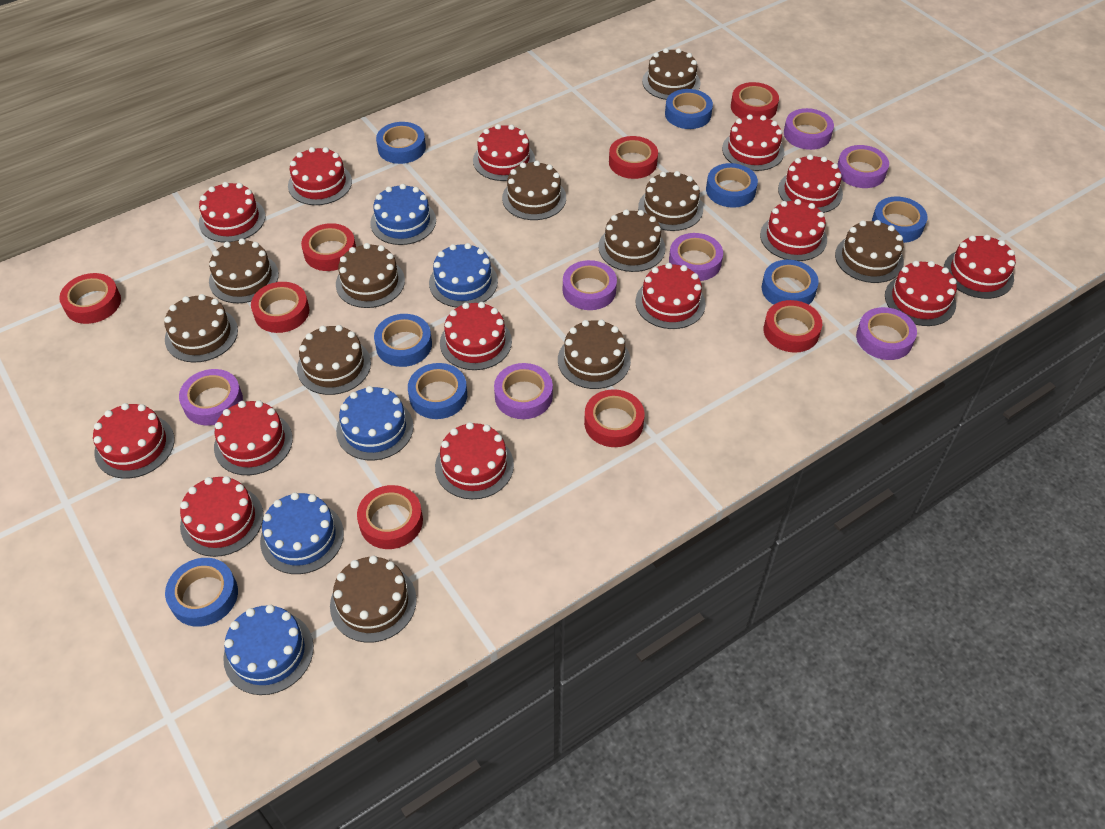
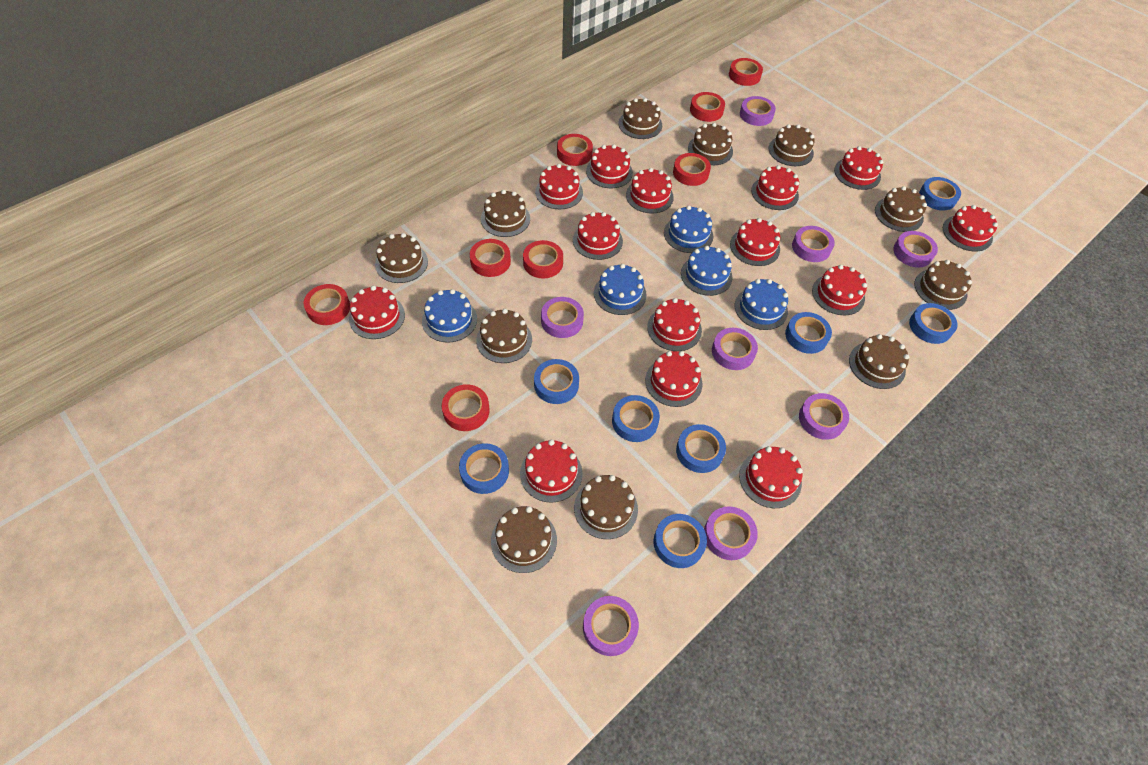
purple tape: [179,369,243,426] [494,363,553,419] [563,260,617,310] [669,233,723,281] [784,108,834,150] [837,145,889,188] [856,307,917,360] = 7 -> [541,297,584,338] [583,596,639,656] [704,506,758,560] [712,328,758,370] [740,96,776,126] [792,226,835,262] [799,393,849,440] [893,231,938,267] = 8

